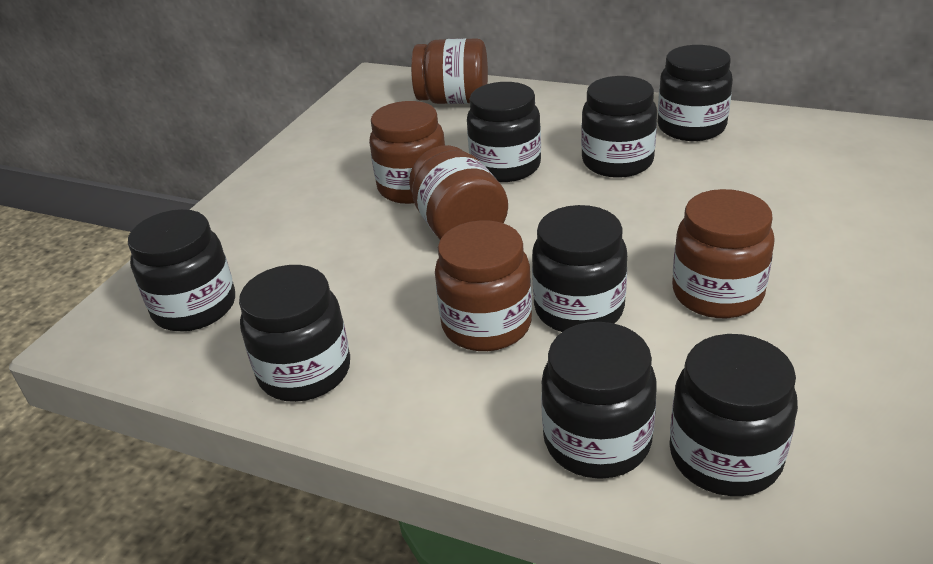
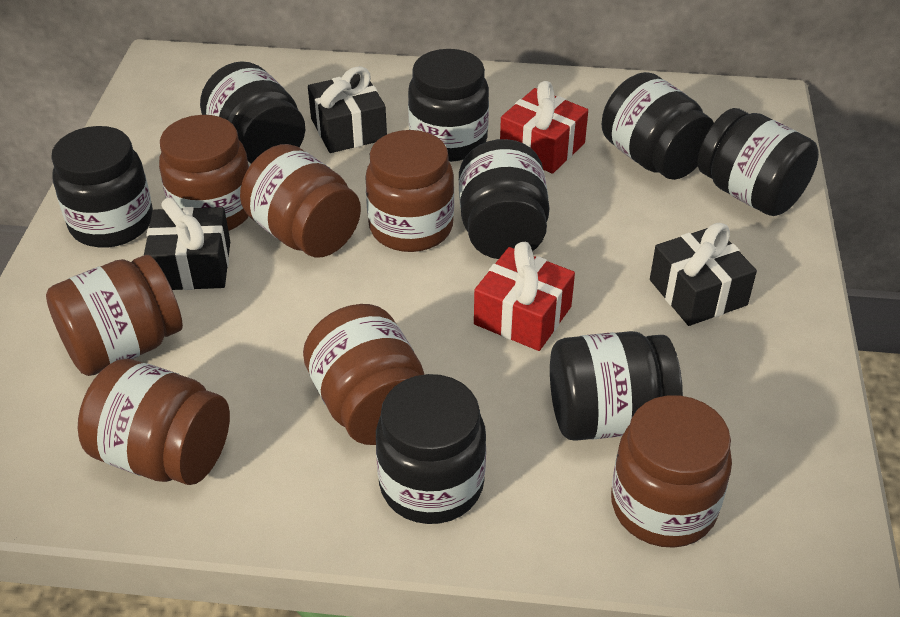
black gift: none = 0 -> [144,197,230,290] [308,66,387,153] [650,223,757,326] = 3
brown jar: [369,101,445,204] [409,145,508,240] [411,38,488,104] [435,220,532,351] [672,189,775,318] = 5 -> [46,255,183,376] [78,359,230,485] [159,115,249,231] [240,144,361,258] [303,304,424,445] [365,130,454,252] [611,395,732,548] = 7
red gift: none = 0 -> [474,242,575,351] [500,81,588,174] = 2

